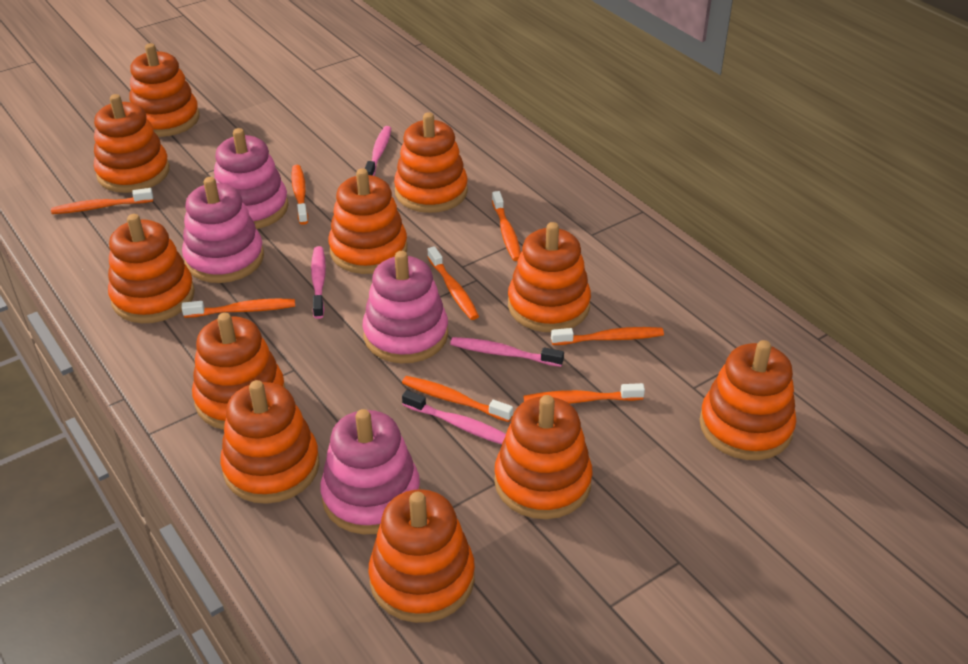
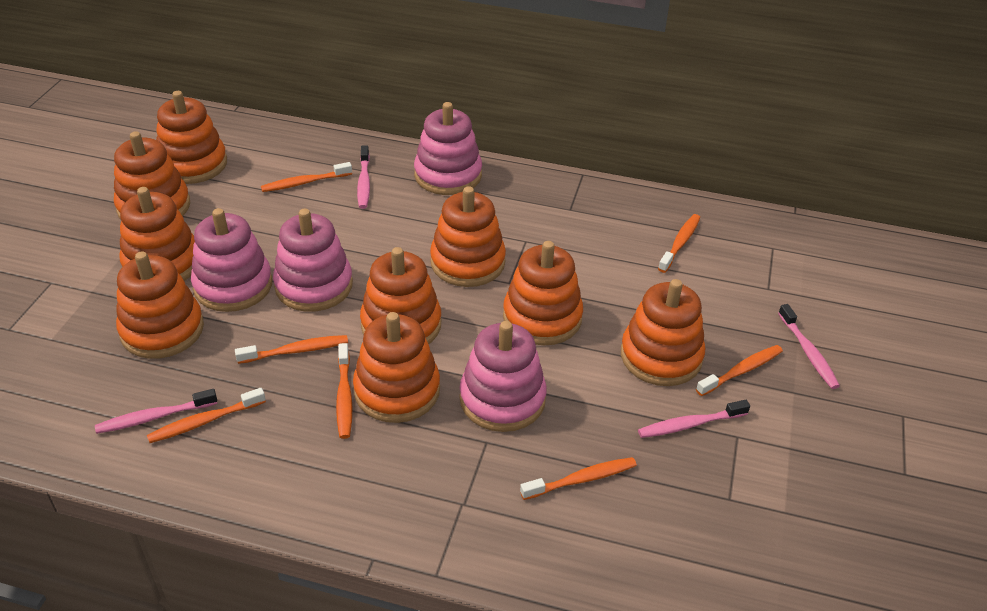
orange stacking toy: [94,94,170,193] [108,214,195,323] [129,43,199,137] [192,313,285,430] [220,380,320,504] [328,168,407,274] [369,489,475,623] [394,112,468,213] [494,395,593,519] [508,222,591,332] [699,340,796,460] = 11 -> [114,131,190,219] [116,252,204,359] [119,187,195,281] [156,91,227,184] [353,312,440,423] [360,247,441,344] [430,186,506,287] [503,241,583,345] [621,279,705,386] = 9
orange toothbrush: [51,188,153,214] [181,299,295,318] [291,165,308,225] [402,376,513,422] [428,246,479,320] [492,191,521,261] [524,383,645,404] [551,327,664,345] = 8 -> [147,388,266,443] [235,335,348,364] [261,162,352,192] [336,343,352,439] [520,457,637,500] [658,214,700,273] [696,345,783,396] = 7

